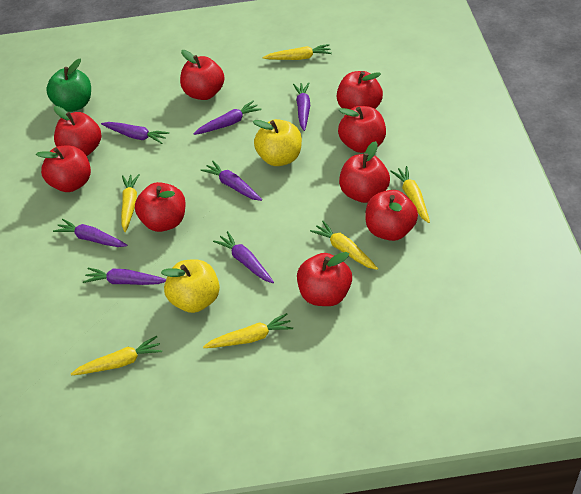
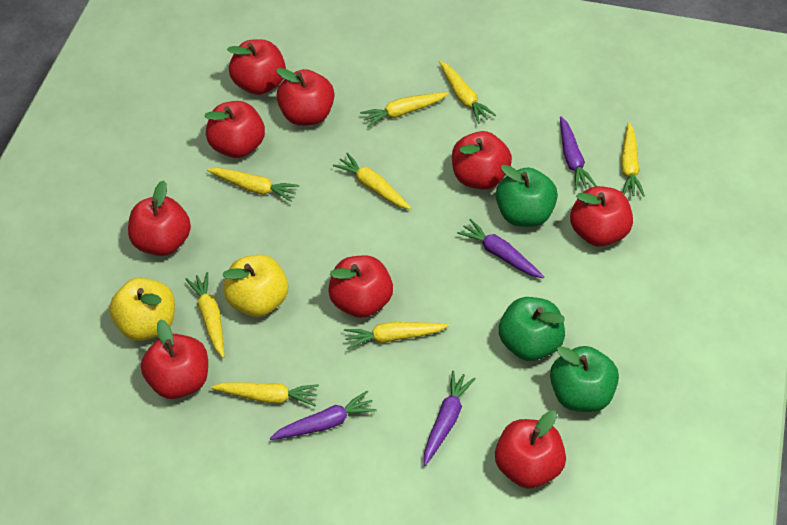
green apple: [46,59,91,112] = 1 -> [496,165,558,227] [499,297,565,361] [550,346,619,412] = 3
purple carrot: [53,219,127,247] [83,268,166,285] [101,122,169,144] [194,101,262,135] [201,161,262,201] [213,231,274,283] [293,83,310,131] = 7 -> [270,391,377,440] [424,370,476,466] [457,219,544,278] [560,116,596,190] = 4
yellow carrot: [71,336,162,375] [121,174,140,232] [203,313,293,348] [262,44,332,60] [310,221,378,270] [390,166,430,223] = 6 -> [185,272,224,358] [207,168,299,202] [211,382,319,407] [333,153,411,210] [344,322,449,350] [360,92,449,127] [439,61,496,124] [621,122,645,197] = 8

